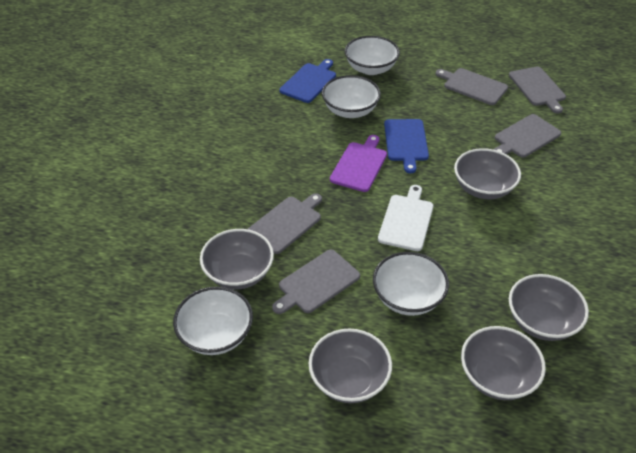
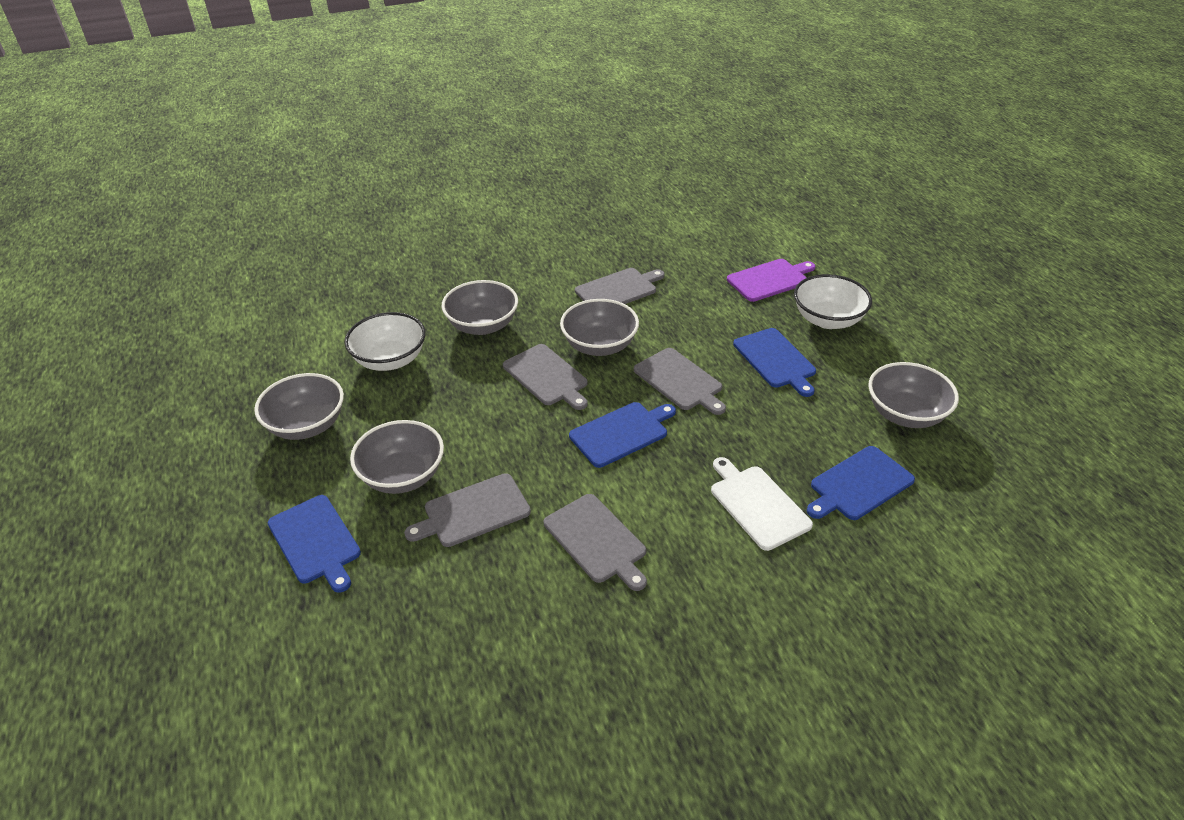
blue cutting board: [280,59,336,103] [384,119,429,173] = 2 -> [268,495,361,593] [569,402,676,468] [733,328,816,397] [807,446,915,520] = 4
white bowl: [173,287,253,355] [322,75,381,118] [345,36,400,75] [373,252,449,316] = 4 -> [345,312,426,371] [794,274,872,329] = 2

